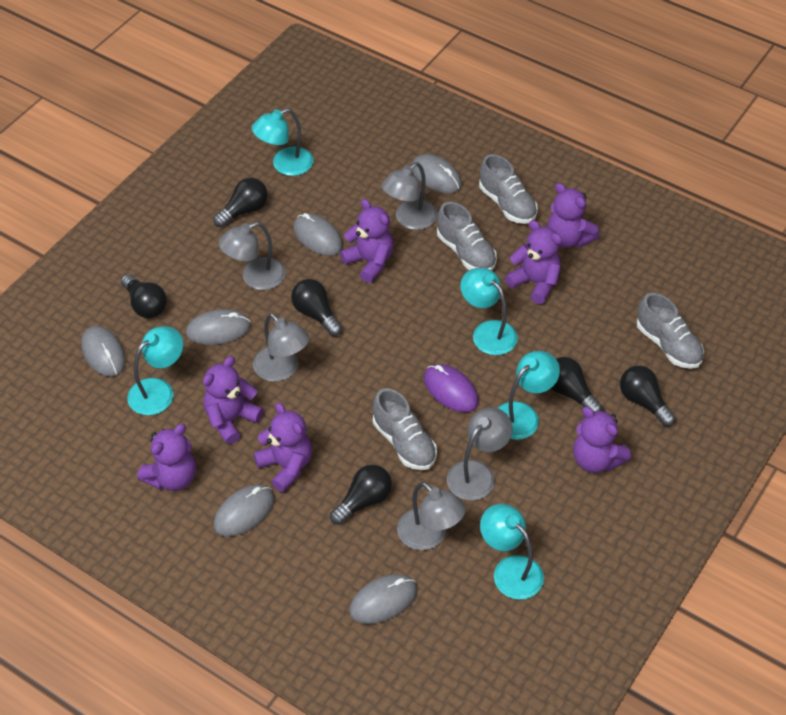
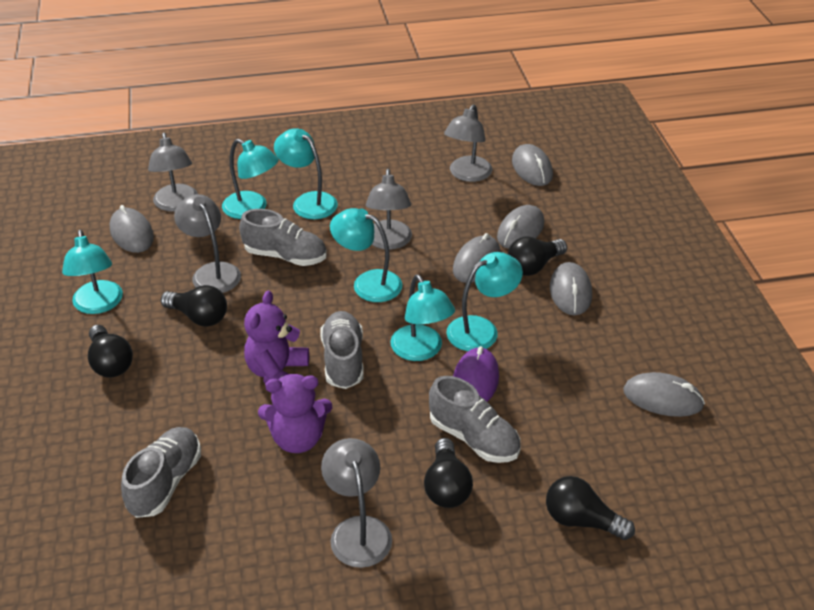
black light bulb: [121,274,167,318] [213,178,268,227] [291,279,342,336] [330,465,392,525] [551,357,602,412] [620,366,675,426] = 6 -> [88,325,133,378] [161,285,227,327] [424,438,473,508] [508,237,567,276] [546,476,635,540] = 5
purple teddy bear: [137,424,196,491] [203,356,264,444] [254,403,312,492] [340,199,393,283] [505,220,562,304] [547,183,600,248] [573,407,631,473] = 7 -> [244,291,309,384] [258,374,332,453] = 2
turquoise lamp: [127,326,183,415] [252,108,314,176] [460,268,518,355] [480,504,544,600] [498,351,560,440] = 5 -> [62,230,123,314] [222,139,279,219] [274,128,338,219] [330,208,402,302] [391,274,455,361] [446,252,523,351] = 6

